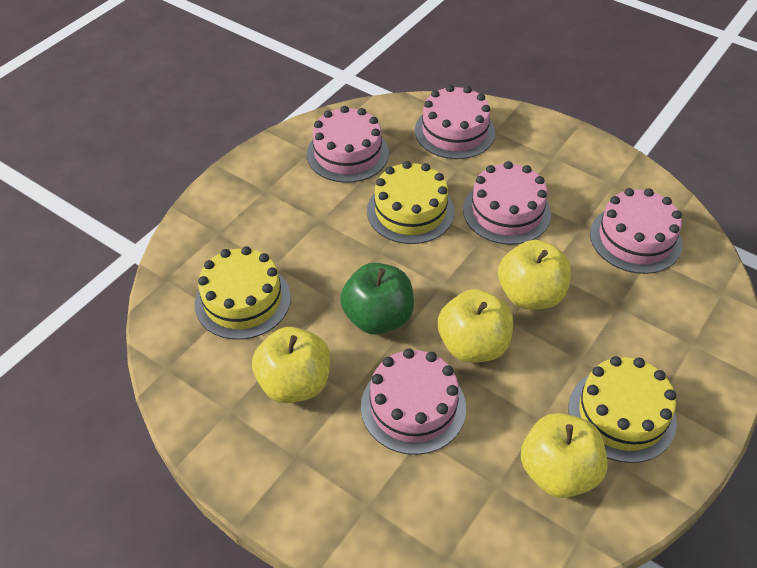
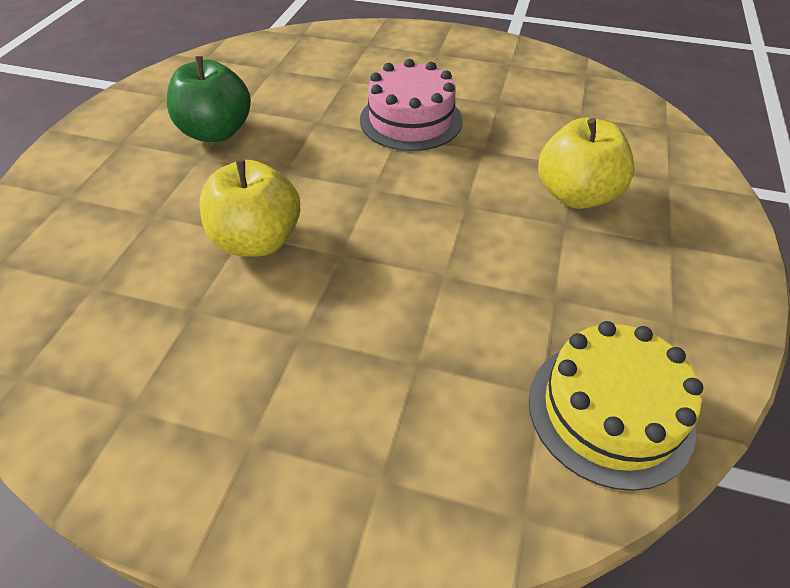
pink cake: [307,106,389,183] [361,348,466,455] [415,85,495,159] [463,161,551,245] [590,188,682,274] = 5 -> [360,59,463,151] = 1
yellow apple: [252,327,330,403] [438,289,513,363] [498,240,571,310] [521,413,608,498] = 4 -> [199,160,300,257] [538,118,635,209] = 2
yellow cake: [195,246,291,340] [367,161,454,244] [568,356,677,463] = 3 -> [529,321,703,491] = 1

